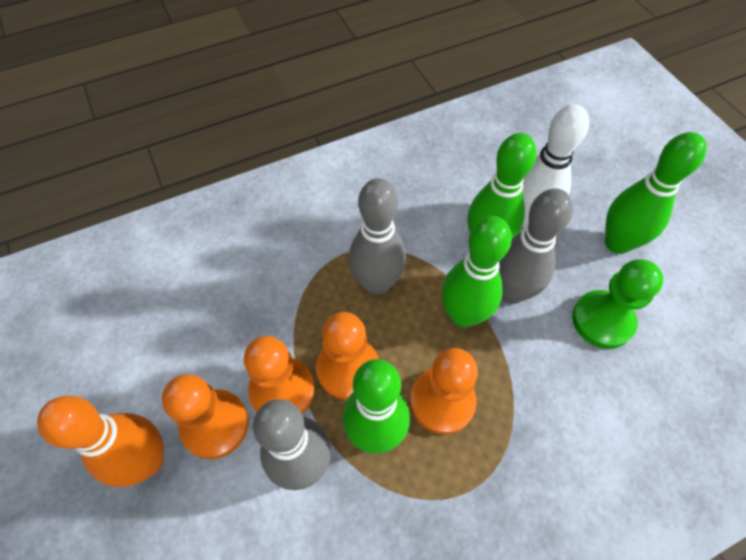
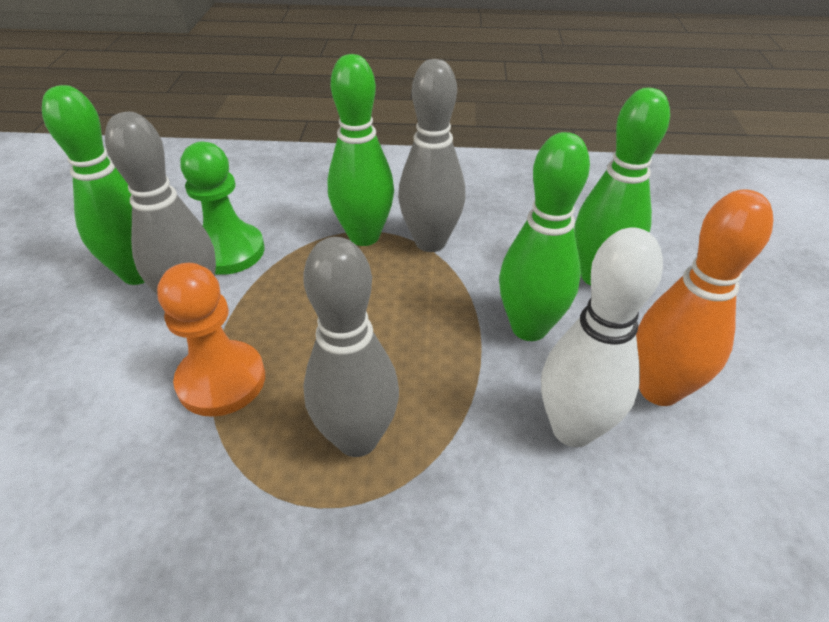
orange pawn: [162,374,249,459] [244,336,315,414] [316,312,379,400] [410,348,478,434] = 4 -> [157,263,265,417] = 1

